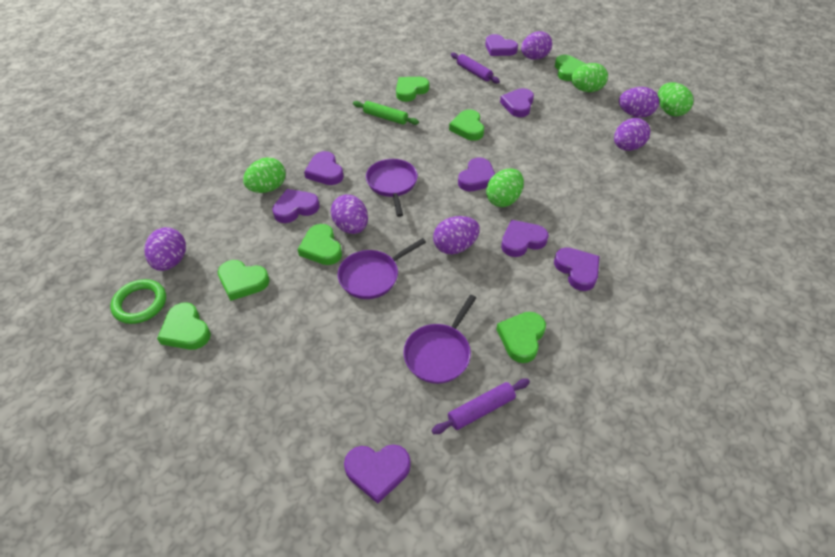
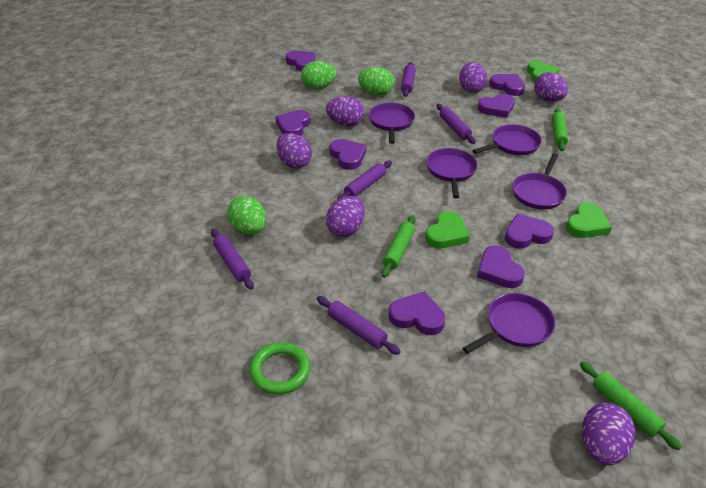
green egg: [243,157,286,193] [486,168,524,207] [571,63,608,92] [658,82,694,117] = 4 -> [227,196,266,235] [301,61,337,89] [358,67,394,95] = 3
green heart: [157,302,211,350] [218,260,270,301] [297,224,342,265] [396,77,429,102] [449,109,484,141] [496,312,546,363] [555,55,586,81] = 7 -> [425,211,470,248] [527,60,559,82] [566,203,612,238] = 3
green rolling pin: [353,101,419,125] = 1 -> [382,215,415,278] [552,108,568,151] [580,361,682,450] = 3
purple pan: [338,238,426,299] [366,159,418,217] [403,295,476,384] = 3 -> [369,103,415,144] [426,148,478,198] [463,293,556,354] [472,124,542,155] [512,153,567,210] = 5
purple rolling pin: [432,379,530,434] [451,53,500,83] = 2 -> [211,229,254,290] [317,296,401,355] [337,160,392,200] [401,62,416,97] [437,104,476,144] = 5

